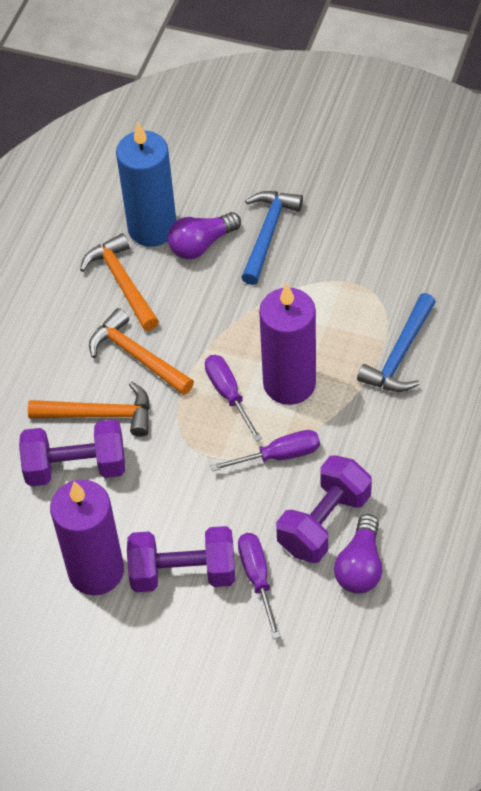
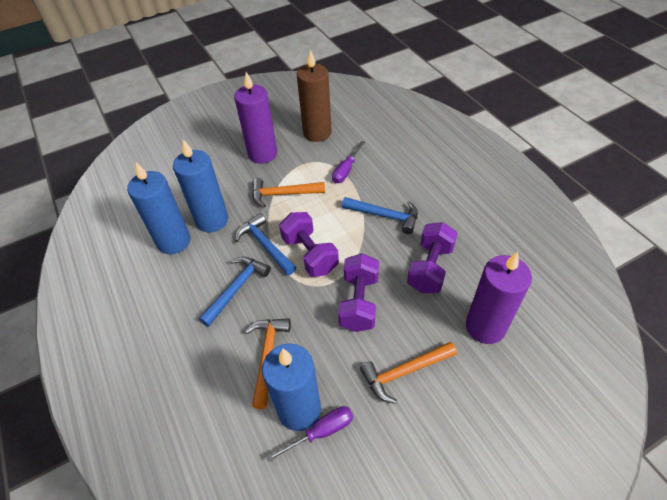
blue candle: [116,122,176,247] = 1 -> [127,162,190,254] [173,140,228,232] [262,343,321,431] = 3
blue hammer: [241,191,303,285] [357,293,436,392] = 2 -> [199,257,271,327] [235,213,296,275] [342,197,418,234] = 3
brown candle: none = 0 -> [297,49,332,142] = 1
purple light bulb: [168,212,241,259] [334,514,382,593] = 2 -> none = 0
purple screwdriver: [205,355,262,442] [210,430,320,471] [238,533,281,639] = 3 -> [266,406,353,462] [332,141,365,183] = 2

